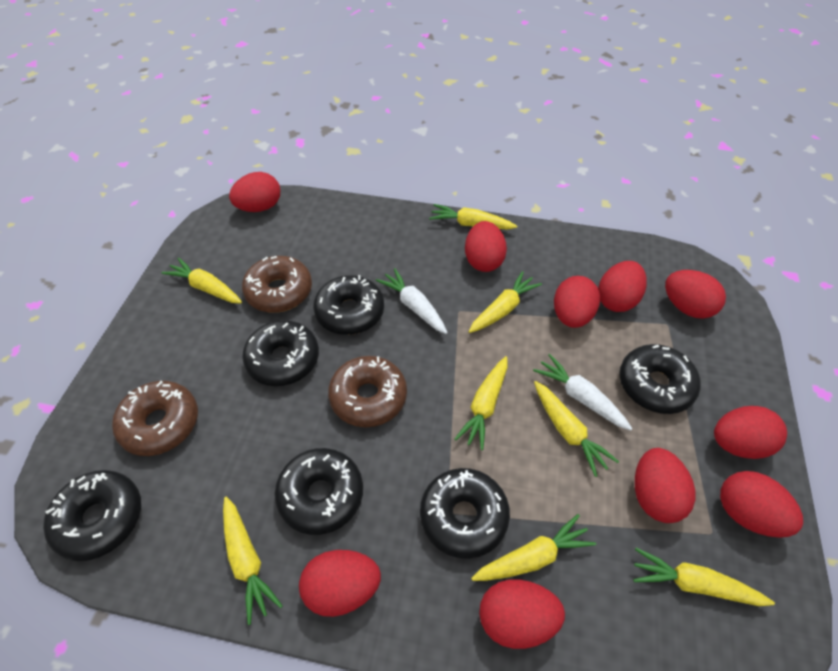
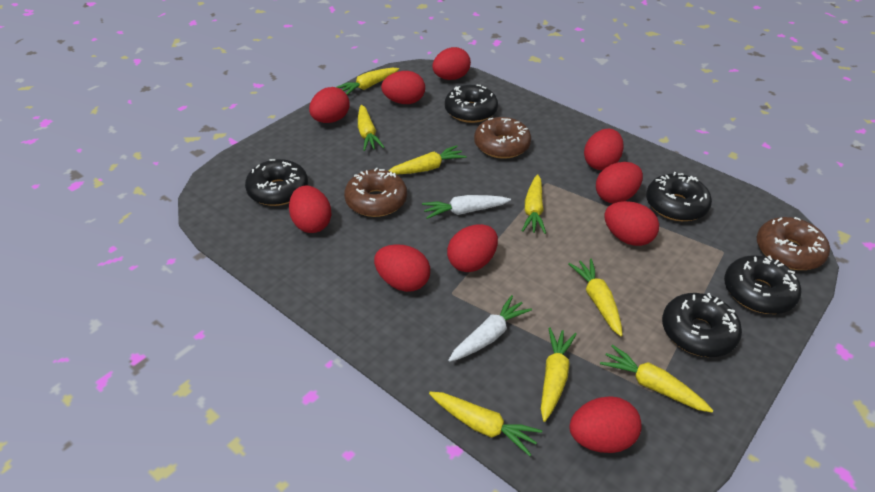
black donut: [43,470,141,561] [242,320,319,386] [274,448,363,535] [313,275,384,335] [420,468,510,559] [619,344,701,414] = 6 -> [245,159,308,206] [445,85,498,123] [646,172,712,221] [662,293,742,357] [724,256,801,314] = 5

